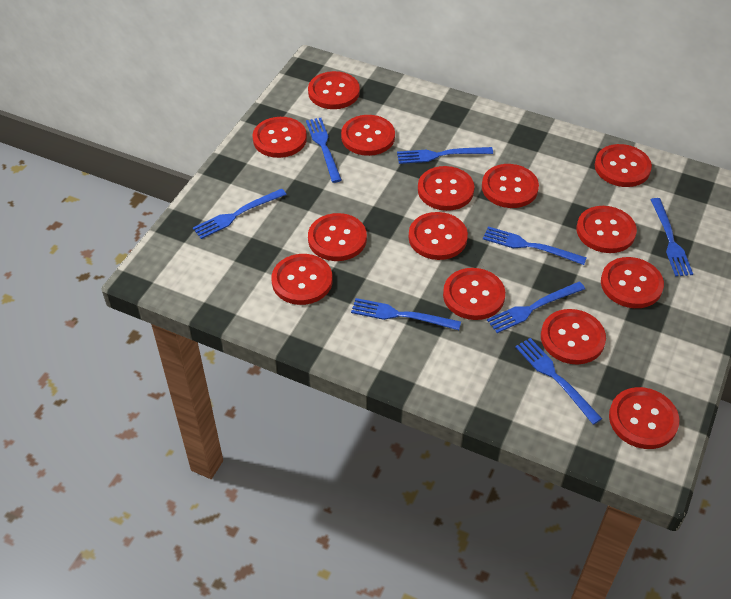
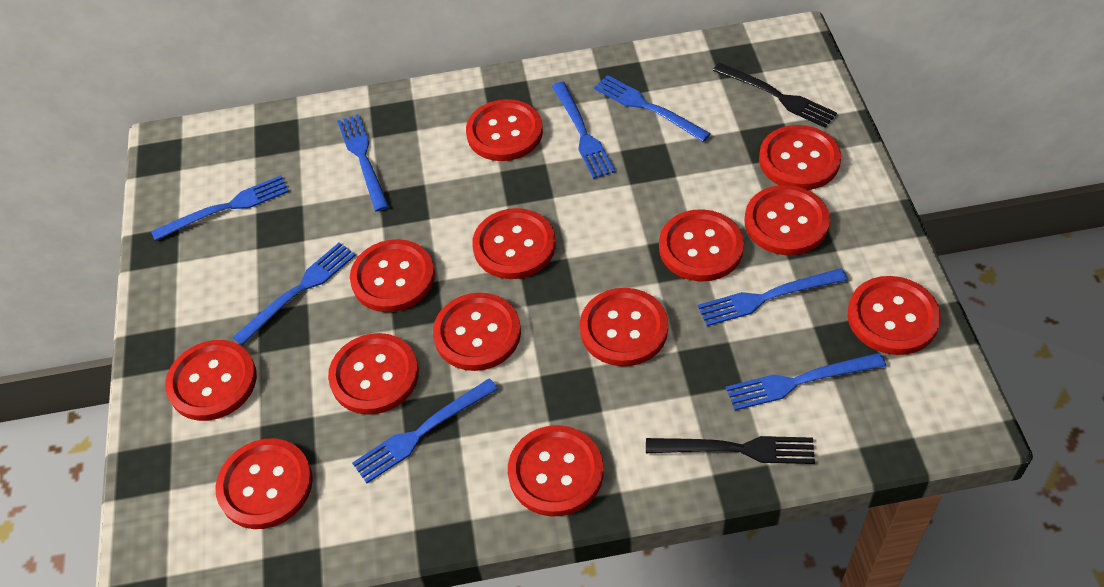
black fork: none = 0 -> [646,436,815,464] [713,63,837,128] = 2
red button: [252,117,307,158] [271,254,333,305] [308,71,360,109] [308,213,367,261] [341,115,395,156] [409,212,468,260] [418,166,475,211] [443,268,505,320] [482,164,539,208] [541,309,606,365] [577,206,637,253] [595,144,652,187] [601,257,664,308] [609,387,679,449] = 14 -> [165,340,257,421] [215,438,313,529] [328,333,419,415] [350,239,435,312] [433,293,521,371] [466,99,543,161] [472,208,556,279] [508,425,603,516] [580,288,668,366] [659,209,744,281] [744,185,830,255] [759,125,841,190] [847,276,941,355] = 13

